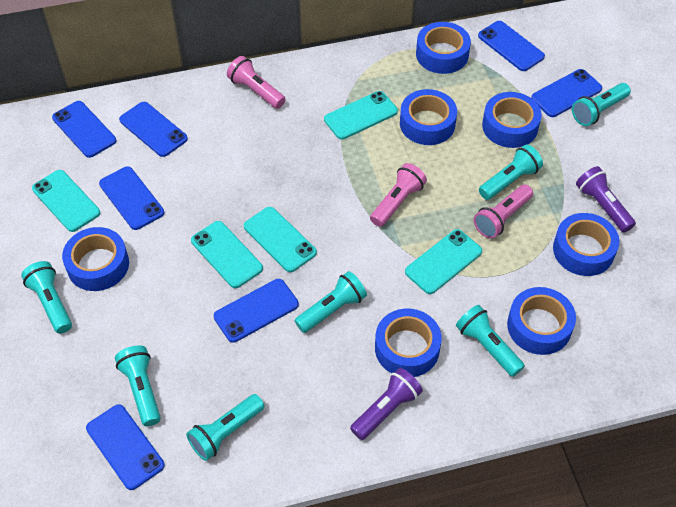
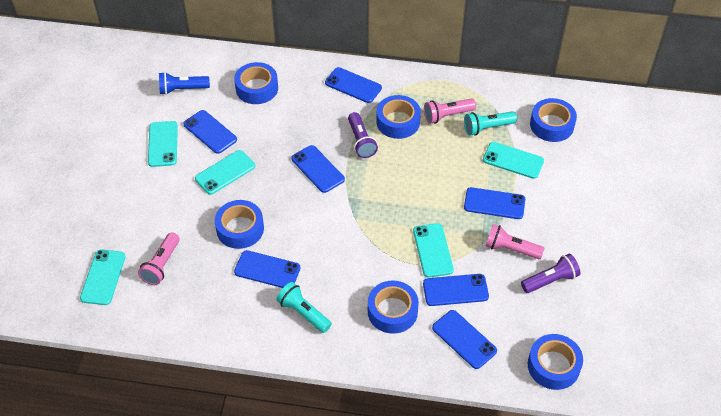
blue flashlight: none = 0 -> [159,72,210,95] = 1
blue tape: [62,227,129,291] [375,309,442,377] [400,89,457,145] [416,22,471,74] [482,92,542,148] [507,287,576,355] [553,213,619,276] = 7 -> [215,200,264,249] [234,62,278,104] [368,280,419,334] [376,95,421,139] [528,334,583,390] [530,98,577,142] = 6
turquoise flashlight: [21,261,72,334] [115,345,161,426] [186,394,264,461] [294,271,367,333] [456,305,525,377] [479,145,543,200] [572,83,631,126] = 7 -> [276,282,332,333] [464,111,517,136] = 2

